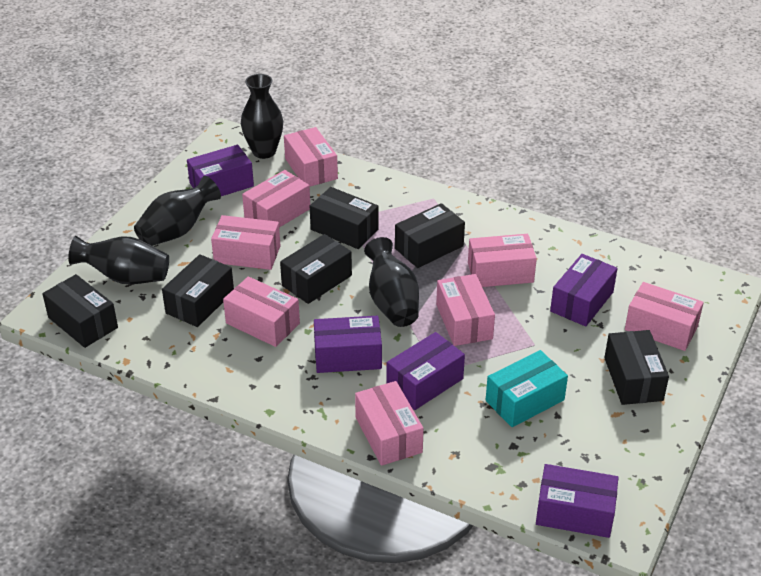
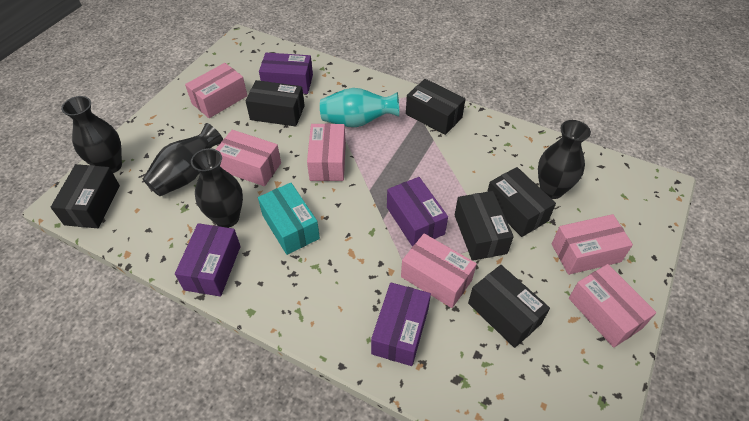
pink box: [211,215,280,270] [223,276,300,347] [242,170,310,227] [284,127,338,187] [355,381,424,466] [436,274,495,346] [468,234,537,287] [625,282,704,351] = 8 -> [185,63,247,118] [216,130,281,186] [307,124,346,181] [401,233,477,308] [552,214,633,275] [569,264,657,348] = 6
purple box: [187,145,254,196] [314,316,382,373] [386,332,465,410] [536,464,619,538] [550,254,618,326] = 5 -> [175,223,241,296] [259,53,313,94] [371,283,431,366] [387,177,448,247] = 4
turquoise vase: none = 0 -> [320,88,399,127] = 1

